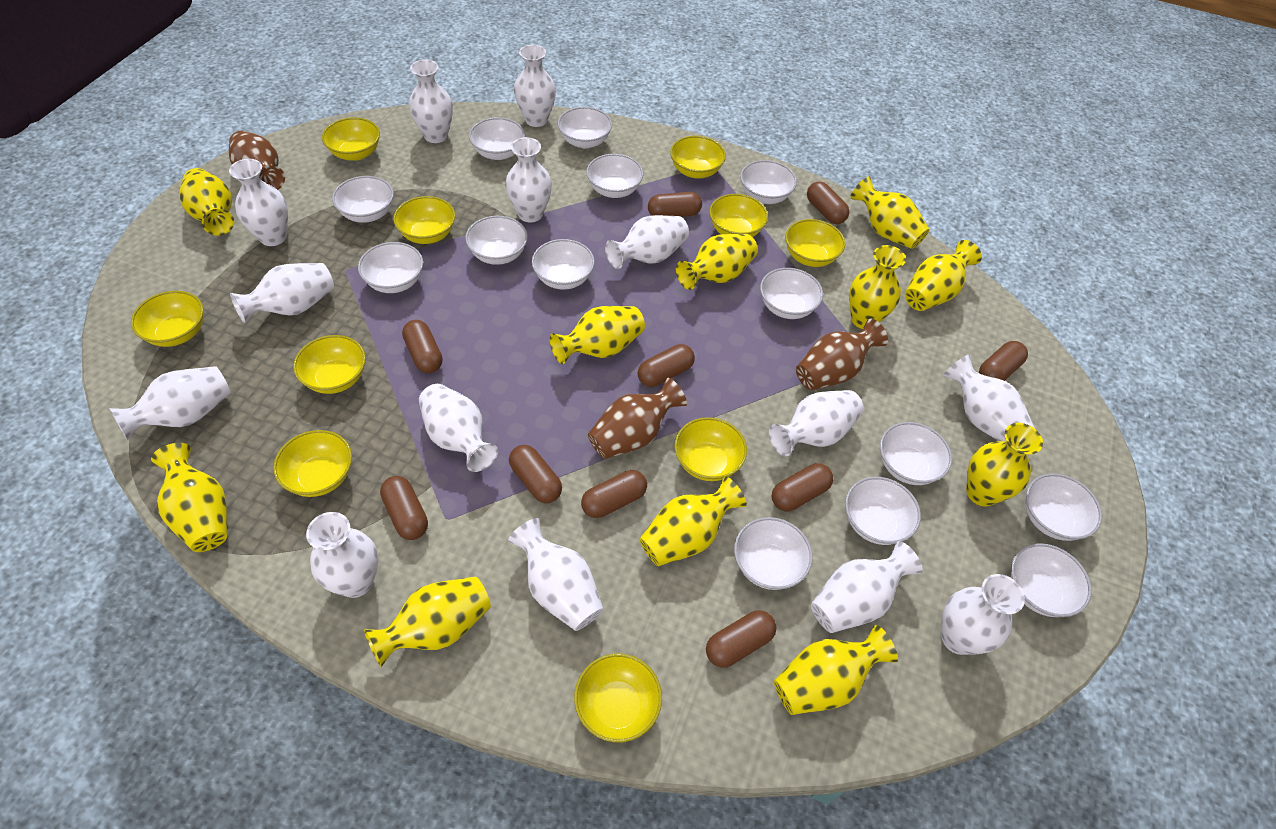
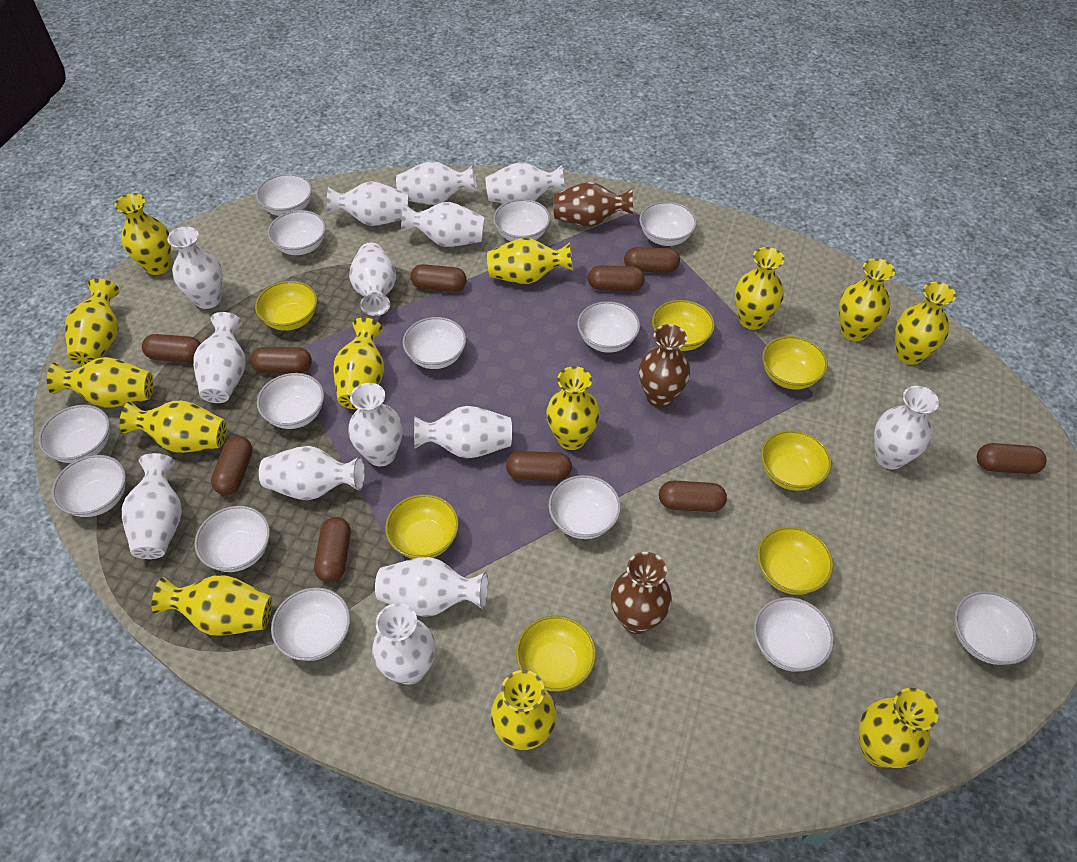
yellow bowl: [131,291,204,347] [273,430,352,497] [293,335,366,394] [322,117,380,161] [393,196,455,244] [574,654,662,742] [670,136,726,179] [675,417,747,481] [709,194,768,237] [785,219,845,267] = 10 -> [255,281,317,331] [385,494,459,559] [516,616,596,692] [652,300,715,351] [757,526,833,595] [761,430,831,491] [762,336,828,390] = 7
yellow vase: [151,443,227,552] [179,168,234,235] [364,576,491,667] [550,306,645,364] [639,476,747,566] [676,234,758,290] [774,625,898,715] [849,245,906,329] [850,176,930,249] [905,240,982,311] [966,423,1043,507] = 11 -> [47,357,154,408] [65,278,119,366] [114,193,171,275] [120,400,227,453] [151,575,272,636] [333,318,384,409] [487,238,573,284] [491,670,557,750] [546,366,600,450] [735,247,784,330] [839,258,895,341] [859,688,938,768] [895,282,956,365] = 13

